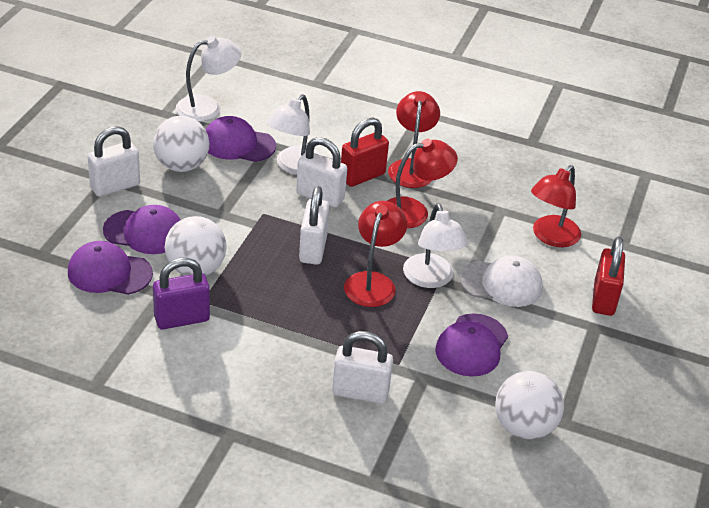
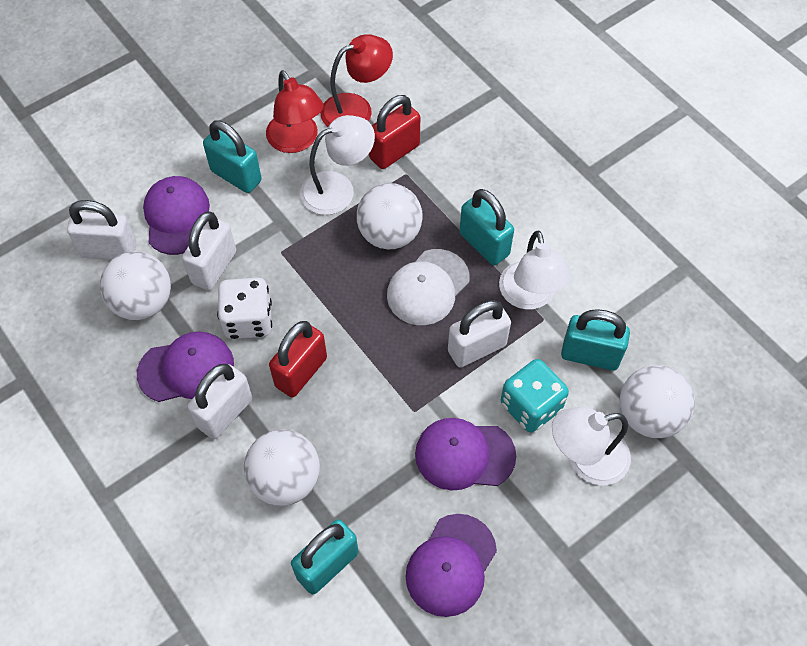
purple padlock: [153,258,210,329] = 1 -> none = 0
red lamp: [344,201,407,307] [387,139,458,228] [388,91,440,188] [531,165,581,247] = 4 -> [266,70,324,153] [321,34,393,127] = 2
turquoise dice: none = 0 -> [501,359,569,432] = 1
turquoise padlock: none = 0 -> [203,120,262,193] [291,519,358,594] [459,189,514,265] [561,309,630,371] = 4
white ball: [153,116,209,172] [165,216,227,276] [495,371,564,439] = 3 -> [100,251,171,320] [244,430,320,506] [357,183,423,250] [620,365,695,438] = 4
white dice: none = 0 -> [217,277,272,339] = 1

